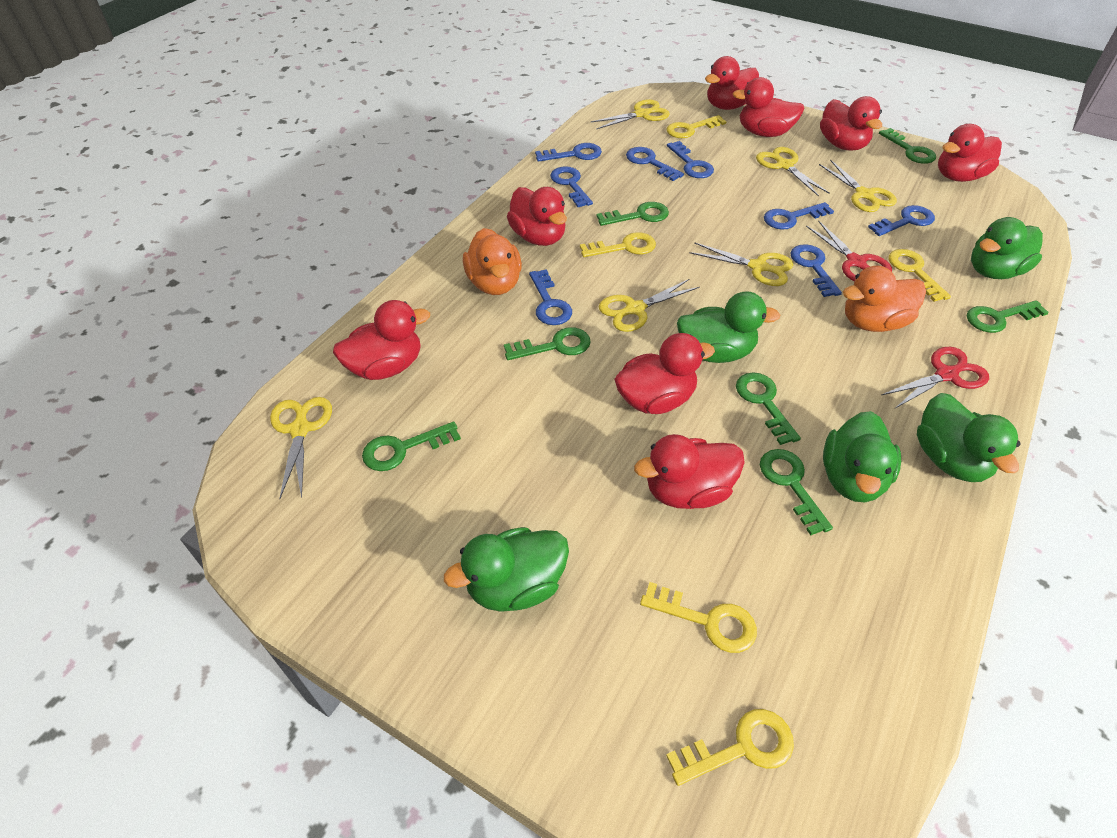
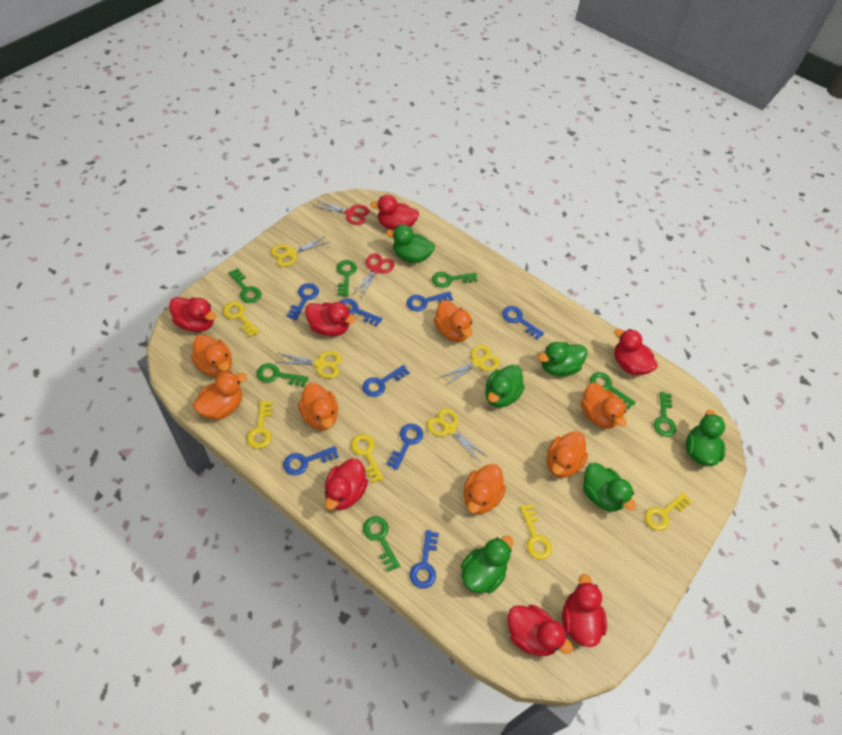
green duck: [444,527,569,612] [677,291,780,363] [823,411,901,502] [917,393,1020,482] [971,217,1043,279] = 5 -> [386,225,435,263] [461,536,513,594] [485,365,525,407] [538,342,587,376] [583,463,636,512] [686,410,725,466] = 6
orange duck: [463,228,522,295] [843,266,926,332] = 2 -> [191,334,232,377] [193,371,247,420] [298,383,338,431] [434,300,473,342] [464,464,506,514] [547,431,588,478] [581,383,627,429] = 7
red duck: [333,300,430,380] [507,187,567,246] [614,333,715,414] [634,434,745,509] [705,56,759,110] [732,77,804,137] [820,96,882,151] [938,124,1002,182] = 8 -> [169,297,217,332] [305,302,356,336] [325,458,368,510] [370,195,419,230] [508,605,573,656] [562,574,607,647] [614,329,658,375] = 7
yellow scissors: [270,397,332,499] [590,99,670,130] [598,279,700,332] [690,242,793,286] [756,147,830,197] [819,160,897,212] = 6 -> [271,236,328,267] [277,351,342,379] [427,408,488,463] [440,345,500,386] = 4

